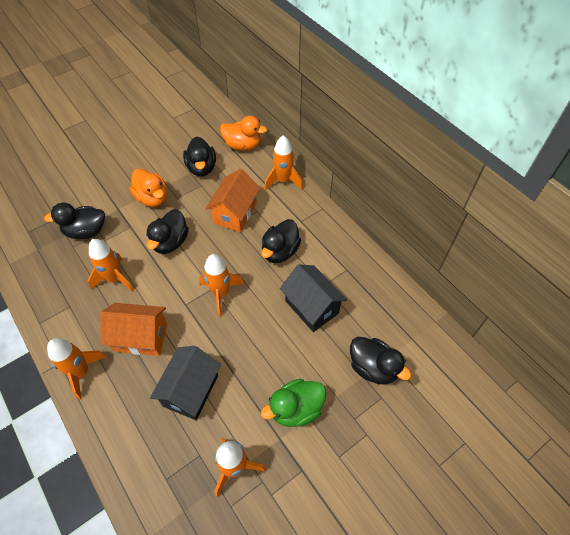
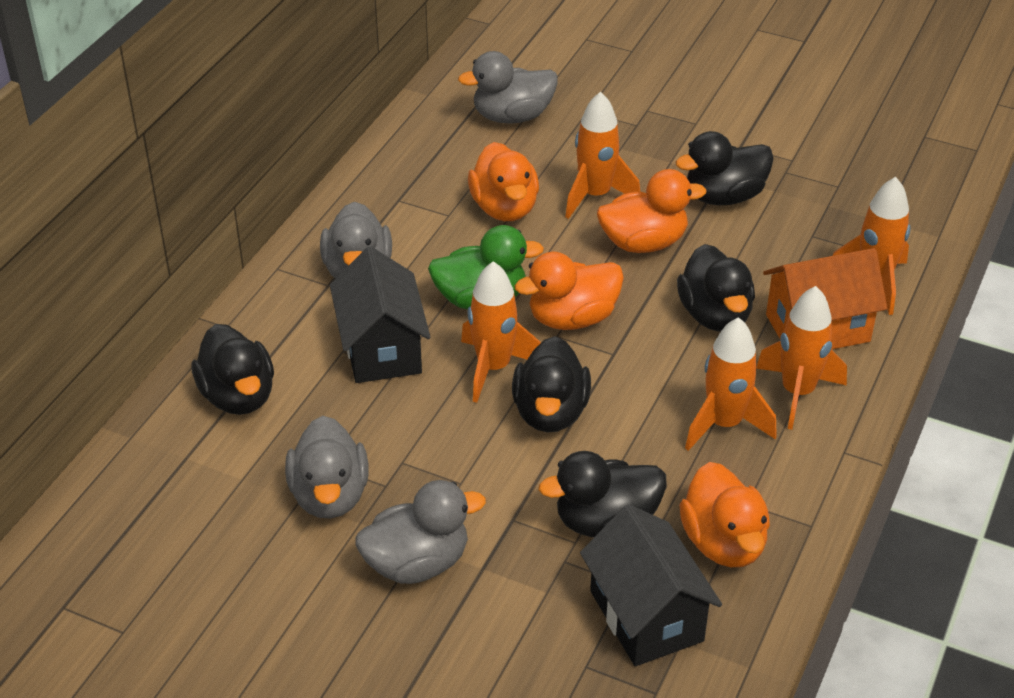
grey duck: none = 0 -> [285,416,369,519] [320,202,392,279] [355,480,486,584] [458,51,558,124] = 4
orange duck: [130,169,167,207] [220,116,267,151] = 2 -> [468,142,539,221] [514,252,624,330] [597,169,706,253] [679,462,770,567] = 4
orange house: [100,303,167,356] [205,169,260,232] = 2 -> [763,248,887,349] = 1

